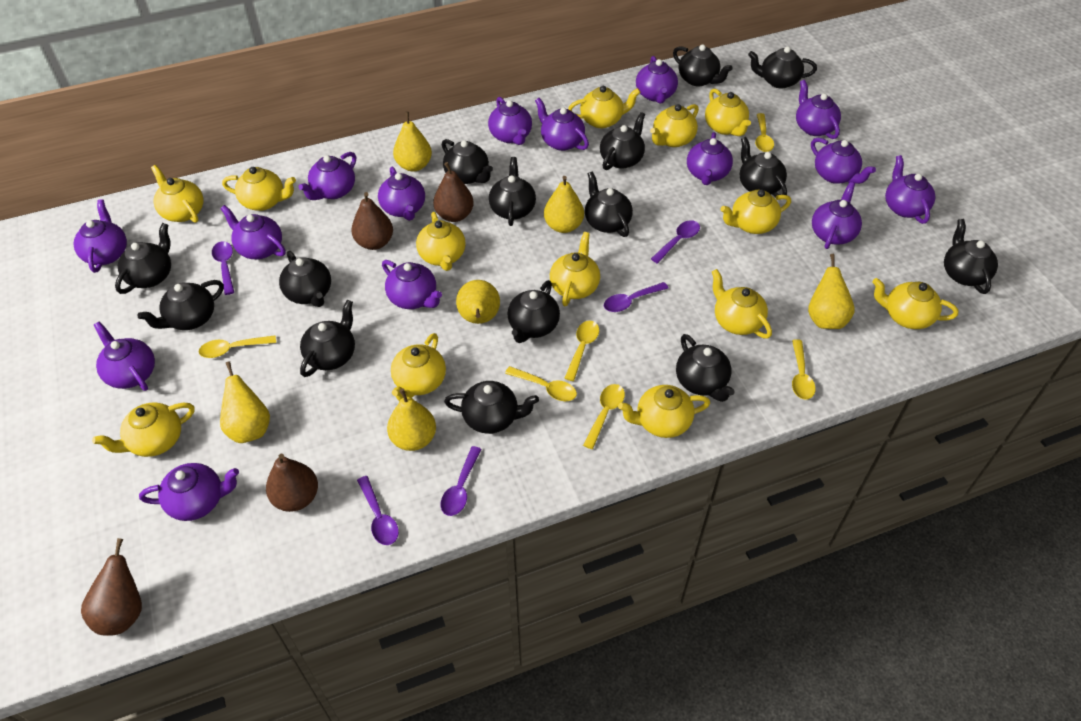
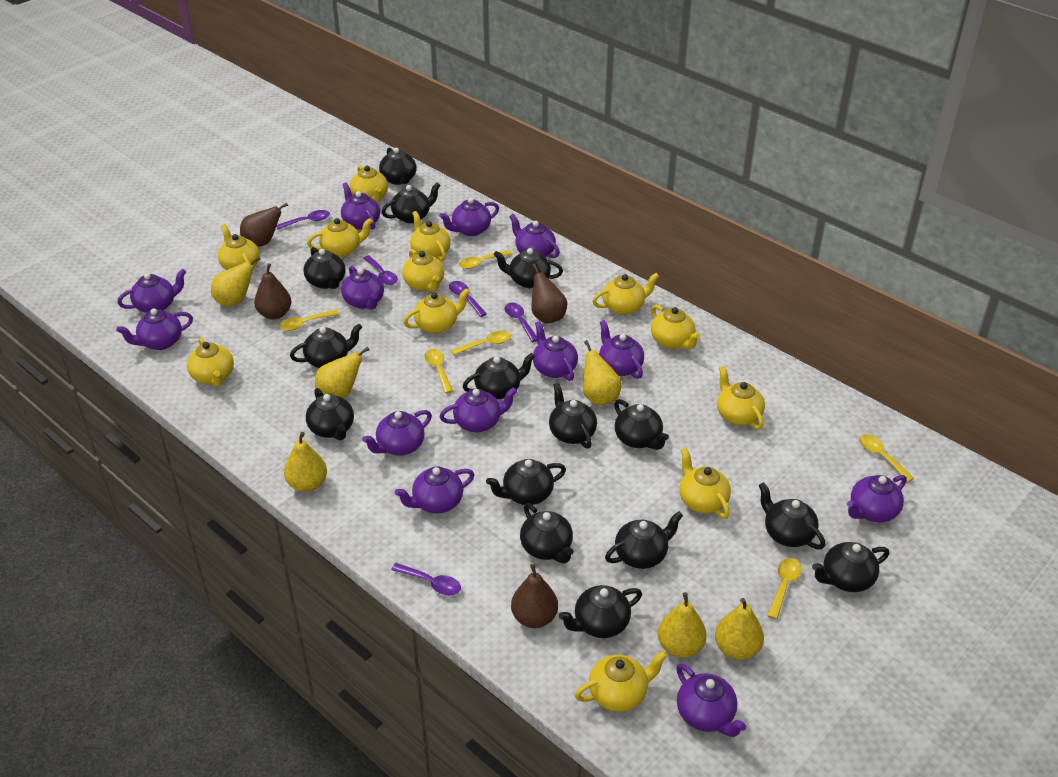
purple teapot: [74,199,127,273] [94,322,155,391] [139,463,239,521] [220,205,286,259] [299,152,356,200] [378,167,425,221] [382,260,442,309] [488,97,532,145] [535,98,589,151] [636,56,678,103] [687,132,733,185] [796,80,841,139] [811,138,876,184] [812,182,862,249] [885,155,935,224] = 15 -> [116,308,193,350] [118,269,186,313] [341,183,380,230] [341,266,384,309] [362,410,432,456] [395,467,475,513] [439,198,499,236] [440,387,517,432] [509,214,560,258] [533,321,578,381] [599,320,644,379] [676,664,746,737] [847,475,907,522] = 13
yellow teapot: [92,403,194,457] [151,165,204,223] [222,167,296,211] [391,333,446,401] [416,212,466,271] [550,232,600,306] [568,86,640,128] [618,385,710,438] [650,104,699,147] [705,89,751,136] [712,269,772,339] [721,189,791,234] [872,278,958,329] = 13 -> [187,337,234,387] [218,224,260,270] [307,218,373,257] [350,165,388,203] [402,249,444,291] [403,288,470,334] [410,211,451,261] [575,651,667,712] [592,273,659,315] [651,305,700,349] [680,448,731,519] [717,366,765,430] = 12

